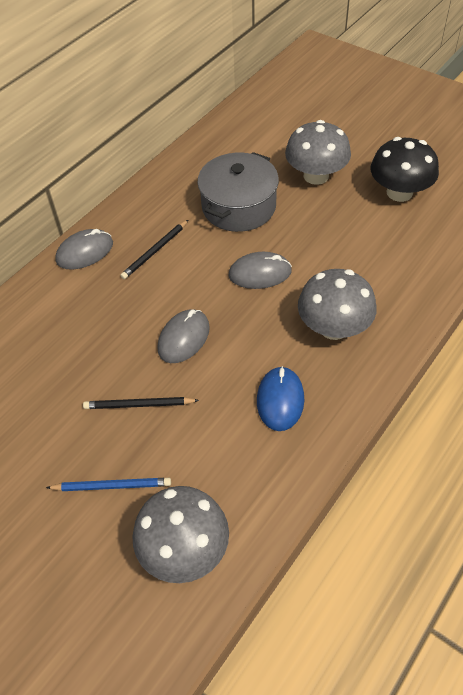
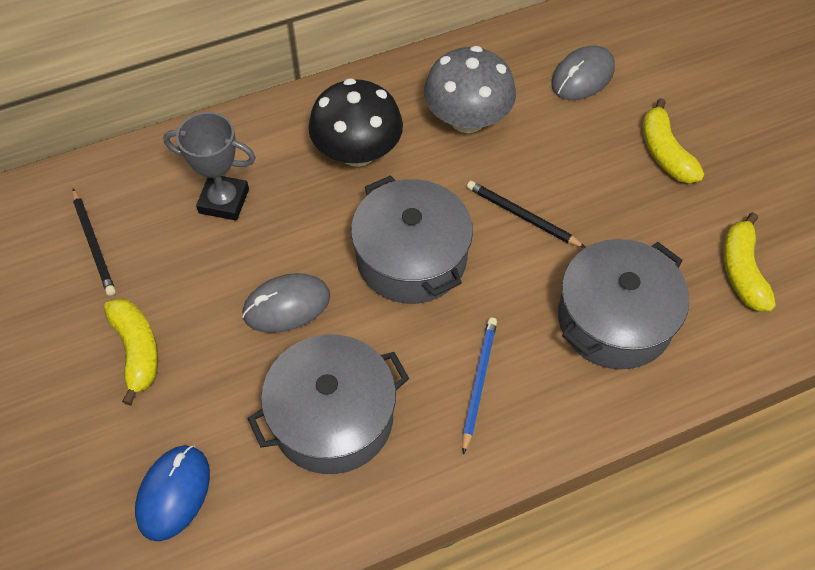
grey mouse: [55,229,113,270] [157,309,210,363] [229,252,292,289] = 3 -> [242,273,330,333] [551,45,615,100] = 2
grey mushroom: [132,486,229,583] [285,120,351,185] [298,269,377,340] = 3 -> [424,46,516,133] = 1
grey pot: [198,152,279,232] = 1 -> [248,334,409,474] [351,175,473,304] [558,239,689,369] = 3
grey trophy: none = 0 -> [163,112,256,221] = 1
yellow banana: none = 0 -> [104,298,158,405] [643,98,704,183] [723,212,776,311] = 3

